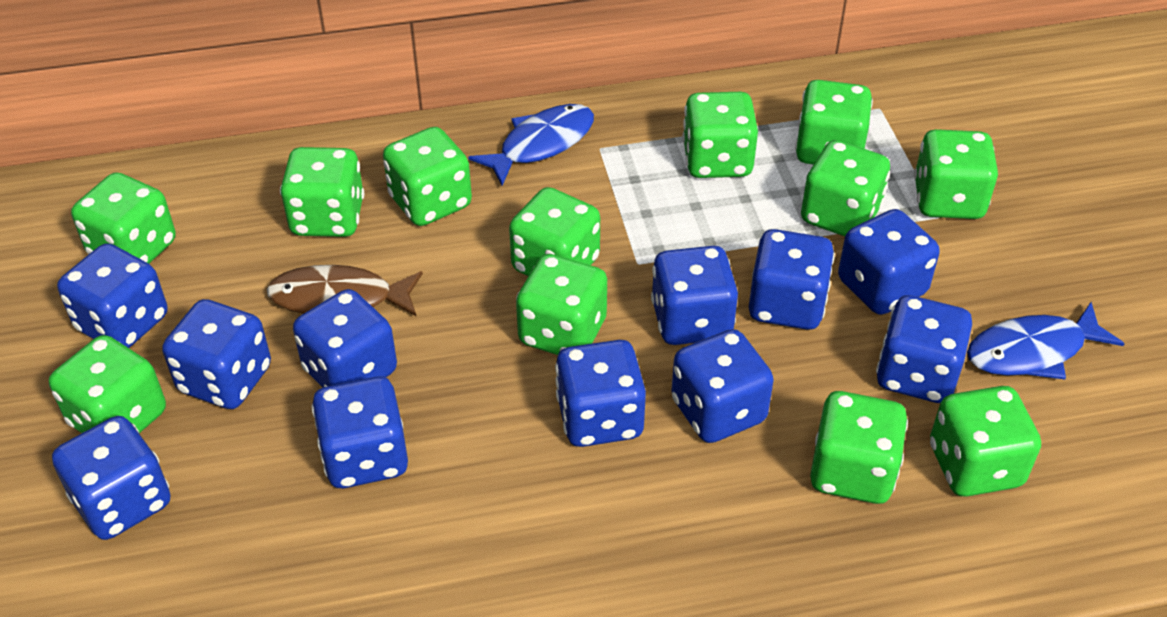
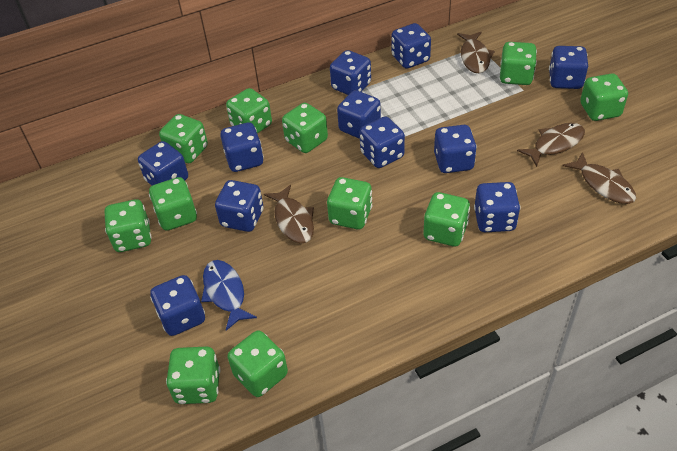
blue fish: [468,104,594,186] [967,302,1124,380] = 2 -> [201,260,257,331] = 1
brown fish: [267,265,423,316] = 1 -> [264,185,314,244] [457,32,495,73] [517,123,585,167] [562,152,636,204] = 4
green dice: [49,335,166,433] [71,172,176,263] [280,147,364,237] [383,127,472,226] [509,187,600,276] [516,254,607,355] [682,92,758,178] [795,80,873,164] [801,140,890,236] [810,391,908,504] [914,129,998,219] [930,386,1041,497] = 12 -> [105,199,152,252] [149,177,197,231] [159,114,208,163] [166,346,220,404] [226,88,272,133] [228,331,288,397] [282,103,328,153] [327,177,373,229] [424,192,470,246] [500,42,537,85] [580,73,628,121] = 11

